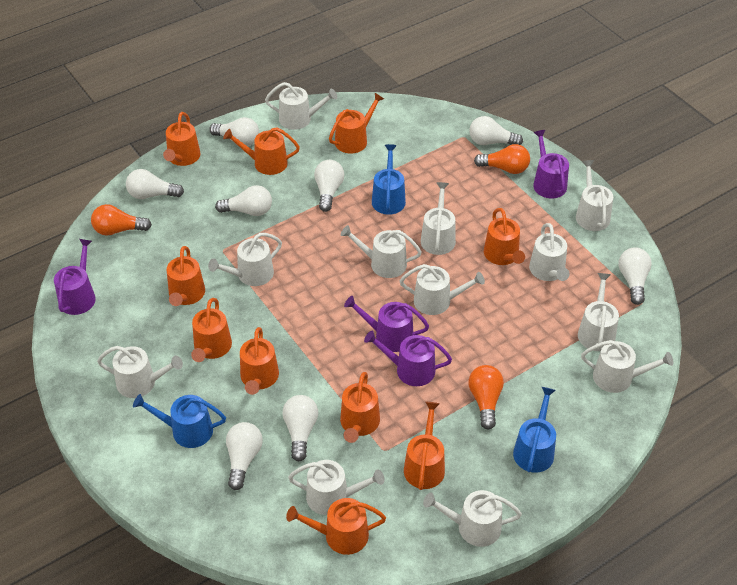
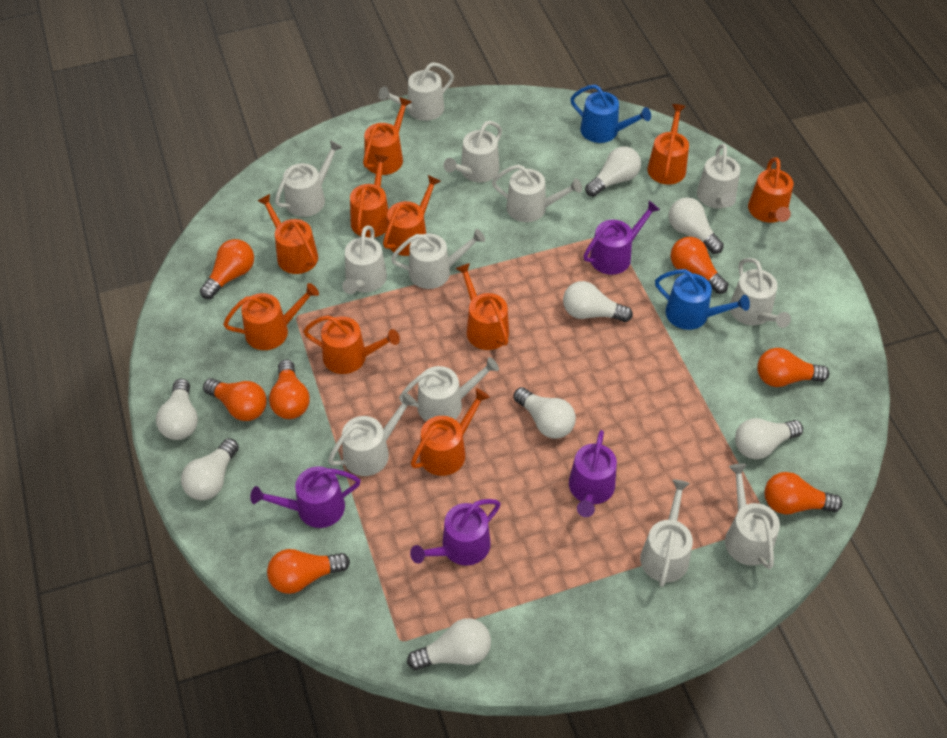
blue watering can: [133,394,226,448] [372,144,406,215] [513,387,556,473] = 3 -> [570,85,651,143] [655,269,750,330] = 2
orange light bulb: [91,204,152,236] [469,365,504,430] [474,144,530,174] = 3 -> [200,239,254,299] [203,378,267,421] [267,549,350,594] [269,360,310,419] [670,237,728,294] [757,348,829,387] [765,472,843,514] = 7

